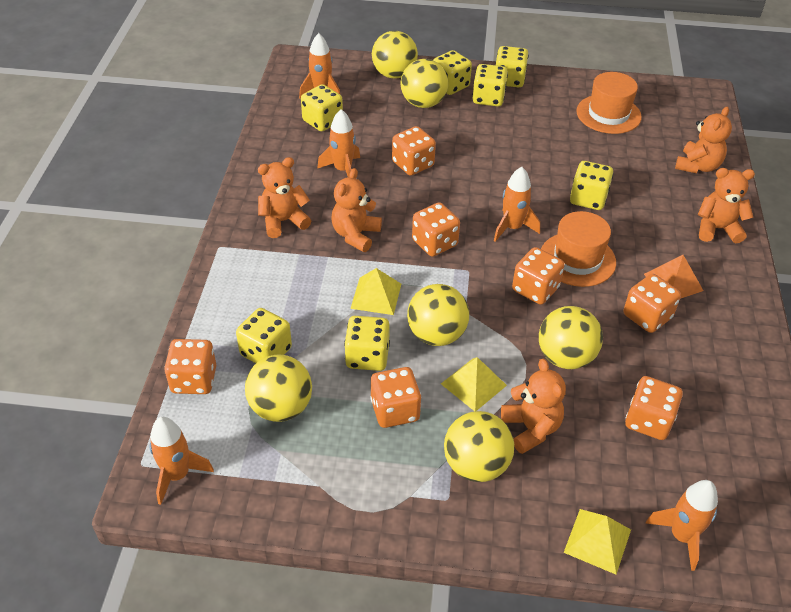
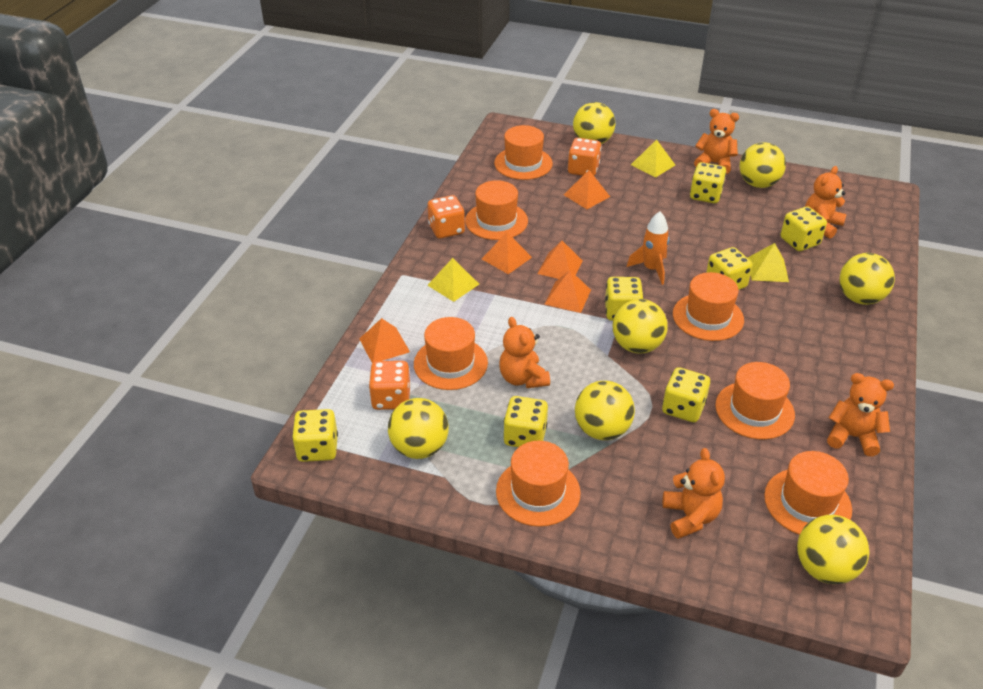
orange dice: [164,339,216,394] [370,367,421,428] [392,126,436,176] [412,202,460,257] [512,247,565,305] [623,274,681,333] [625,376,683,440] = 7 -> [369,361,411,410] [428,195,465,239] [568,138,601,176] = 3
orange hat: [541,211,616,287] [576,72,642,134] = 2 -> [414,317,488,390] [465,180,528,240] [494,125,553,180] [496,441,581,527] [673,272,744,341] [715,362,795,439] [764,451,852,535] = 7
orange pyramid: [644,255,703,299] = 1 -> [359,318,410,363] [482,232,532,274] [537,241,583,279] [545,270,591,313] [564,170,610,209] = 5
orange rocket: [150,417,214,505] [299,33,340,99] [317,109,360,177] [494,167,540,242] [646,480,718,571] = 5 -> [627,212,669,285] = 1
yellow ball: [245,355,312,422] [372,31,418,78] [401,59,448,108] [407,284,469,346] [444,411,514,482] [539,306,603,369] = 6 -> [388,398,449,459] [573,102,615,144] [575,381,635,440] [613,299,668,354] [739,142,786,188] [797,515,870,584] [839,253,895,305] = 7

